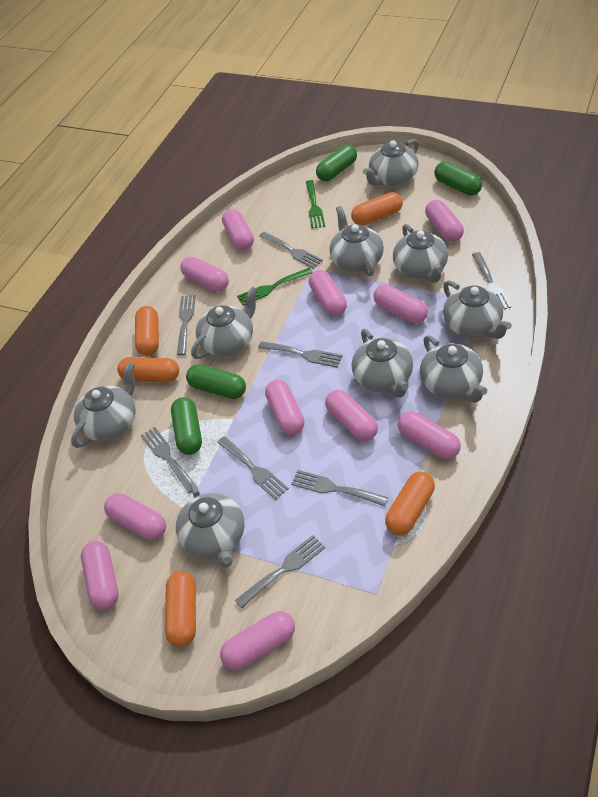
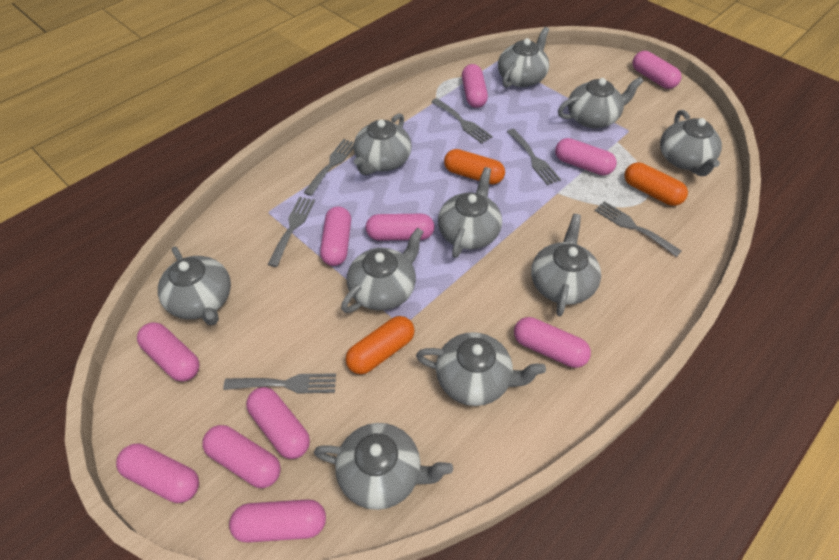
green capsule: [171,397,202,455] [186,364,246,399] [316,145,357,181] [434,162,482,196] = 4 -> none = 0
green fork: [237,268,313,306] [306,180,325,229] = 2 -> none = 0
grey fork: [141,427,198,493] [177,295,196,355] [217,436,289,500] [235,535,325,609] [258,341,342,368] [259,232,323,269] [291,470,388,506] [472,252,511,309] = 8 -> [223,373,336,394] [267,197,315,267] [304,139,354,196] [431,98,493,144] [507,129,561,185] [595,201,682,257] = 6
grey teapot: [71,362,136,448] [176,481,245,568] [191,287,258,359] [330,206,384,276] [352,329,413,398] [363,139,419,186] [393,224,448,283] [420,335,487,403] [443,280,512,339] = 9 -> [158,246,231,325] [314,423,453,510] [341,228,424,313] [354,113,412,175] [416,332,546,406] [438,167,502,258] [498,27,549,88] [531,214,601,316] [558,77,644,128] [660,110,722,176] = 10
orange capsule: [117,357,179,382] [135,306,159,356] [165,571,196,647] [351,192,403,225] [385,472,435,535] = 5 -> [346,316,414,374] [444,149,505,184] [624,162,688,206] = 3

